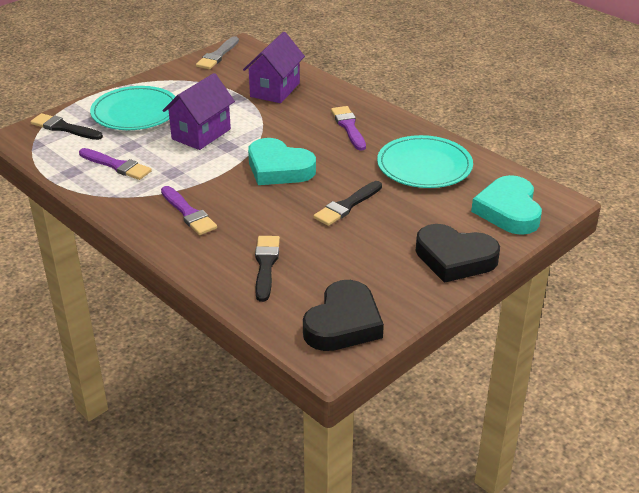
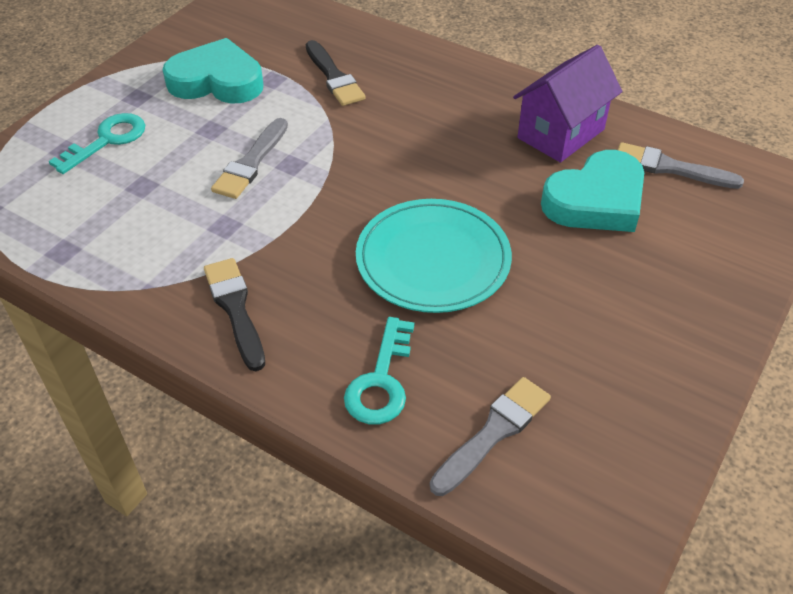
black brush: [30,113,103,140] [255,236,280,302] [313,181,382,226] = 3 -> [204,258,265,371] [306,40,366,106] = 2
black heart: [303,280,384,351] [416,224,500,283] = 2 -> none = 0
grey brush: [196,36,239,69] = 1 -> [211,118,288,199] [430,377,551,496] [618,142,744,189] = 3
purple brush: [79,148,152,180] [161,186,217,235] [331,106,366,151] = 3 -> none = 0
purple house: [162,73,235,150] [243,32,305,103] = 2 -> [513,45,622,163] = 1
turquoise key: none = 0 -> [49,113,145,174] [344,317,414,424] = 2
turquoise plate: [90,86,176,130] [377,135,473,188] = 2 -> [356,199,512,313] = 1

